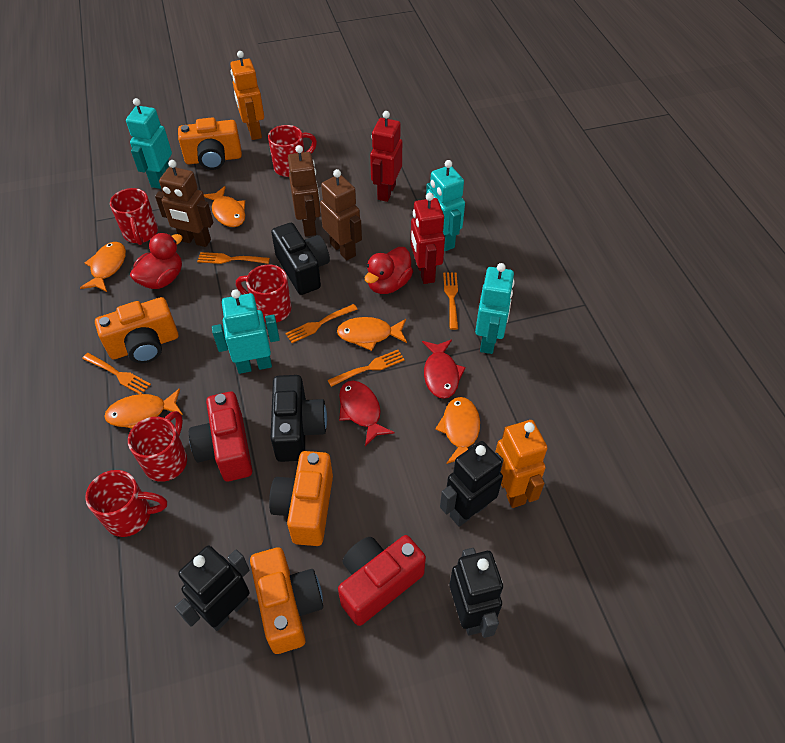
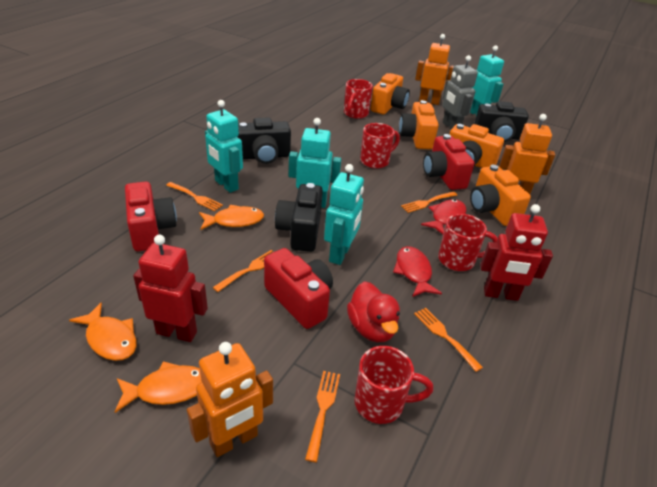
black camera: [270,375,327,462] [271,223,330,295] = 2 -> [237,117,291,164] [275,183,323,252] [474,101,529,142] = 3
black robot: [175,545,250,631] [440,441,503,527] [450,548,503,638] = 3 -> none = 0
brown robot: [155,160,213,247] [288,145,321,236] [320,169,362,260] = 3 -> none = 0
grey robot: none = 0 -> [442,55,478,130] = 1
orange fish: [80,242,126,292] [104,388,183,429] [204,186,245,227] [337,317,407,351] [435,397,480,464] = 5 -> [69,302,137,361] [114,361,202,413] [199,205,264,230] = 3
orange robot: [230,51,264,140] [495,420,548,508] = 2 -> [187,342,273,457] [415,34,454,105] [499,114,555,194] = 3
red camera: [189,392,252,482] [338,535,426,626] = 2 -> [125,181,177,251] [264,248,333,329] [423,134,474,190] = 3
red duck: [130,233,183,289] [365,247,413,294] = 2 -> [347,281,400,342] = 1
red mug: [85,470,167,537] [110,188,158,245] [128,411,187,482] [236,264,292,323] [268,125,317,177] = 5 -> [344,79,373,119] [354,346,434,424] [360,123,400,169] [438,214,498,271] = 4

